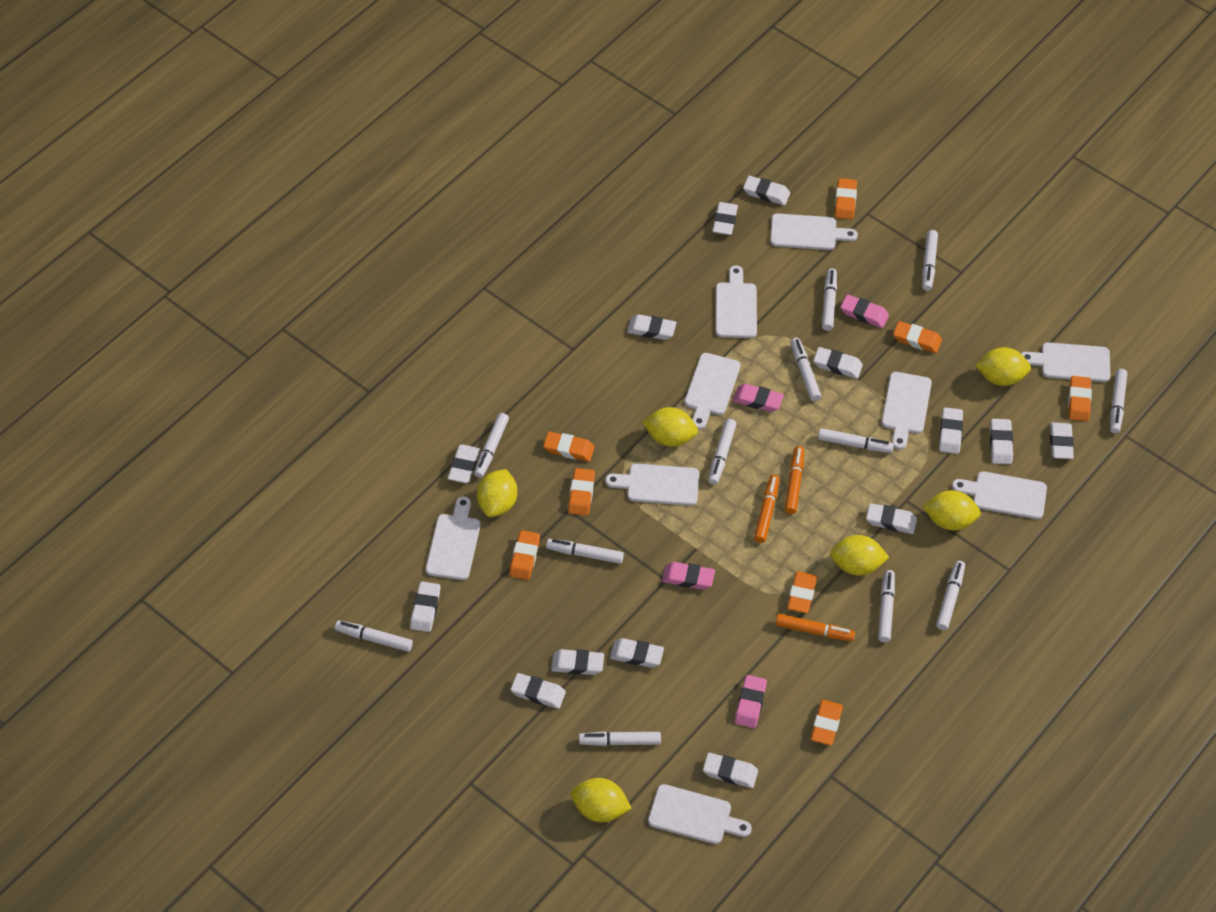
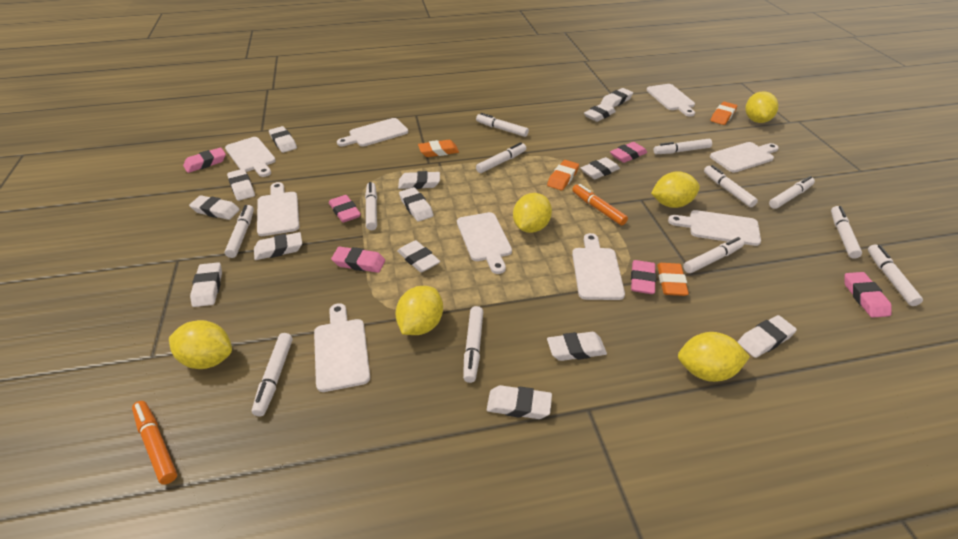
orange eraser: [509,530,540,580] [543,431,595,462] [568,468,595,516] [787,571,817,613] [811,700,843,745] [835,178,857,220] [893,321,942,353] [1068,376,1092,421] = 8 -> [418,140,459,157] [547,160,579,190] [657,263,689,296] [711,102,737,125] = 4
orange marker: [754,475,780,543] [776,614,855,641] [785,446,804,514] = 3 -> [132,401,177,485] [572,184,628,225] = 2
pink eraser: [662,562,715,590] [733,384,784,412] [735,675,767,728] [840,294,889,328] = 4 -> [183,147,226,173] [329,195,361,223] [331,247,385,273] [610,142,647,163] [631,260,656,294] [845,272,892,318] = 6

